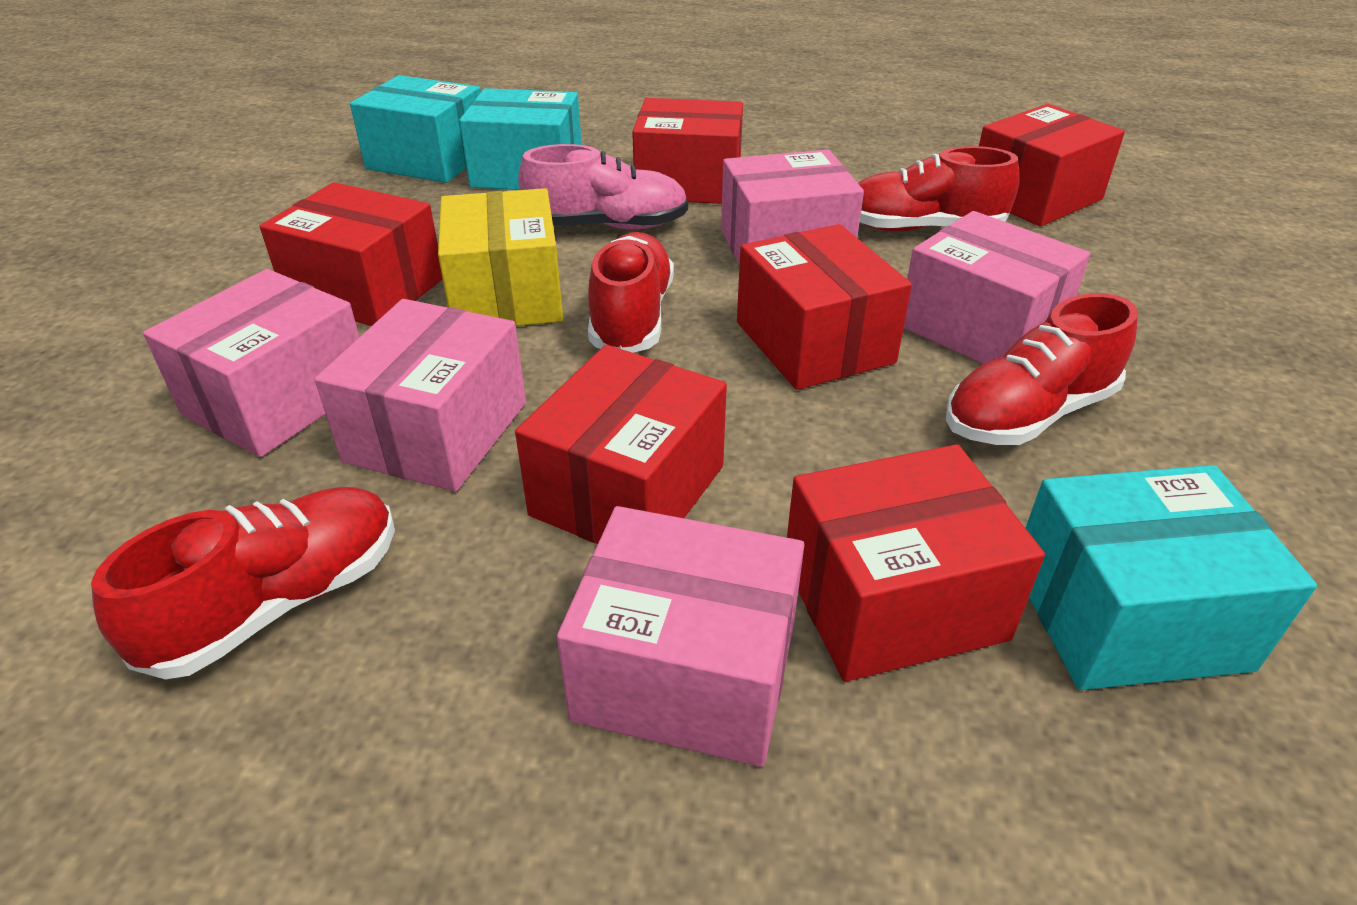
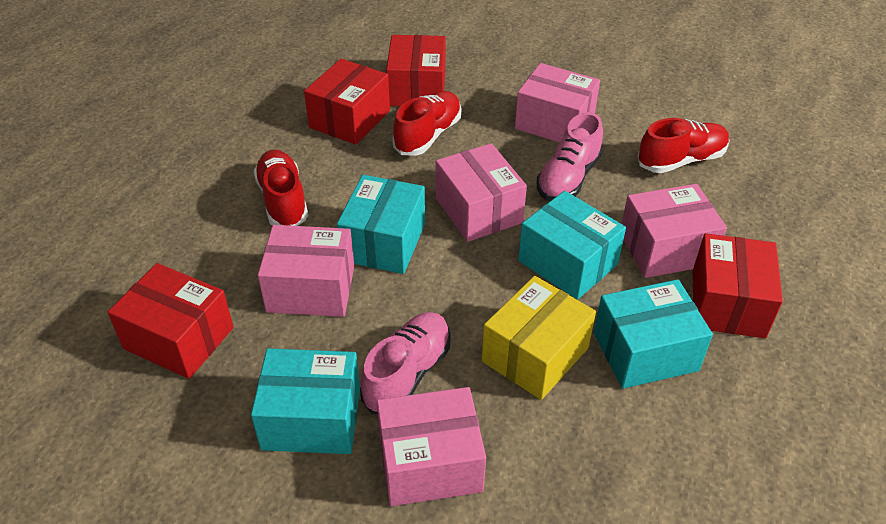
pink shoe: [518,144,688,229] = 1 -> [360,312,451,414] [537,112,603,201] = 2
red box: [260,182,443,326] [515,345,727,544] [632,98,743,204] [737,224,912,390] [787,444,1045,682] [979,104,1125,227] = 6 -> [108,263,234,379] [304,59,390,145] [386,35,446,106] [693,233,783,338] = 4
red shoe: [91,487,395,679] [588,232,674,353] [858,146,1020,232] [946,293,1138,445] = 4 -> [254,150,308,226] [393,91,461,156] [638,118,730,173] = 3
turquoise box: [350,75,481,183] [459,88,582,190] [1026,465,1317,690] = 3 -> [251,348,360,454] [337,175,425,274] [518,191,626,300] [594,279,713,389] = 4

